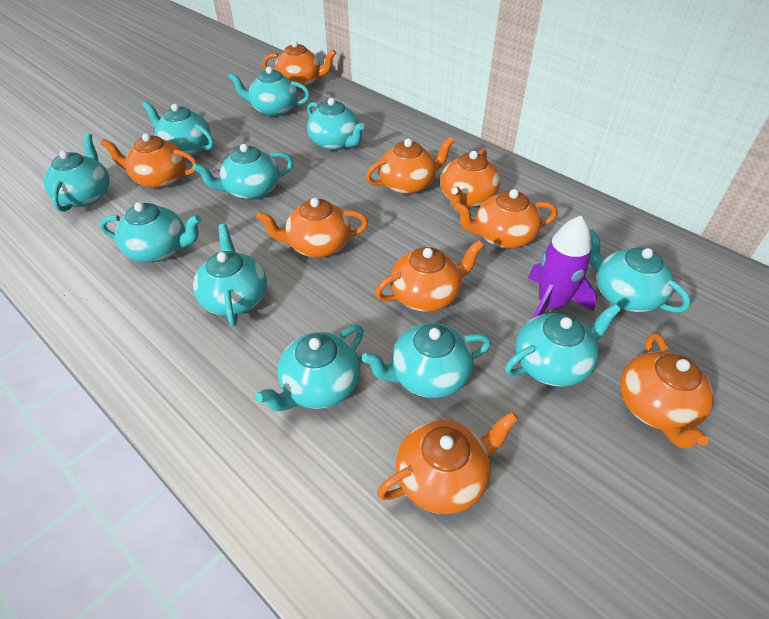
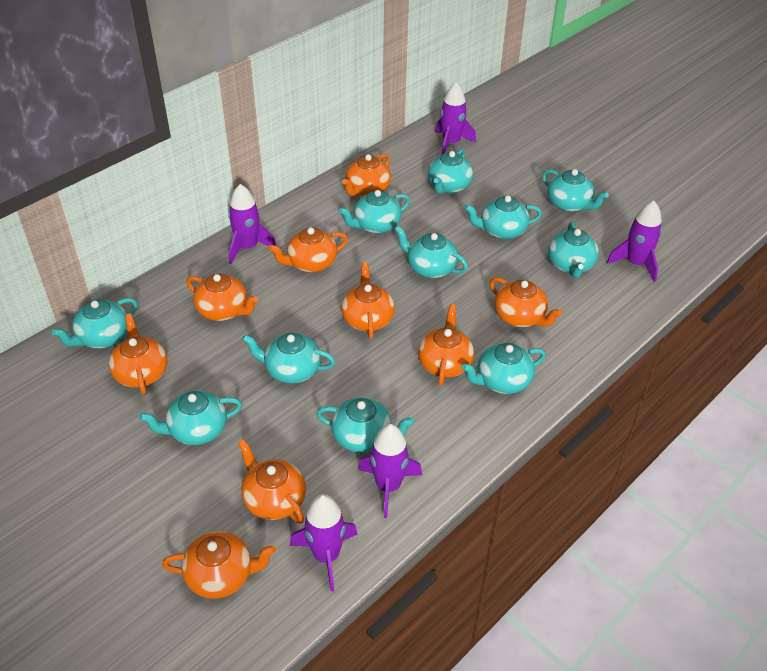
purple rocket: [528,216,597,318] = 1 -> [228,184,276,264] [290,494,358,591] [358,424,422,518] [435,83,476,155] [607,201,662,282] = 5

